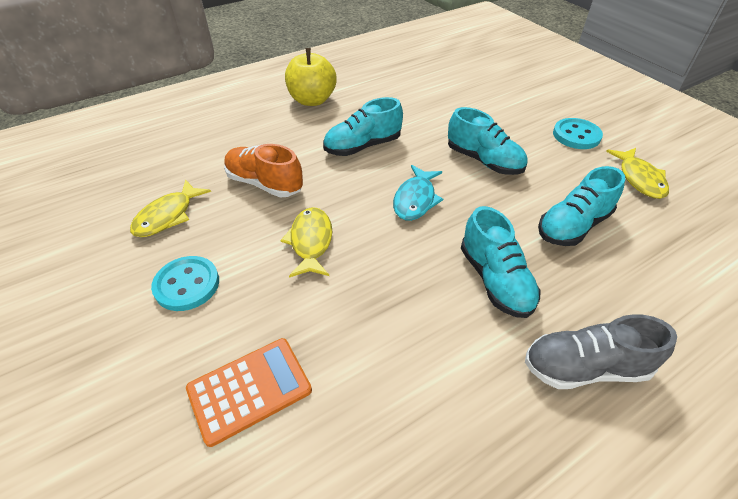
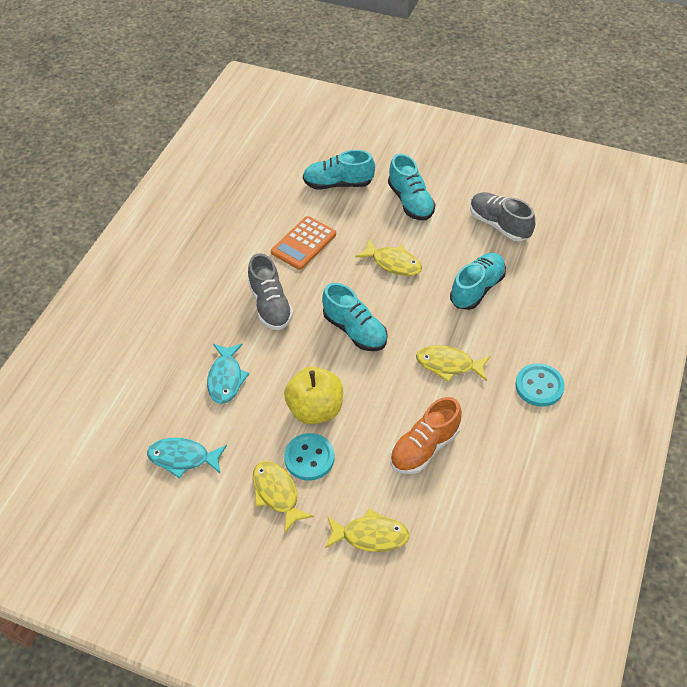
grey shoe: [525,314,677,389] = 1 -> [248,253,293,330] [470,192,535,241] = 2
turquoise fish: [393,165,443,221] = 1 -> [147,438,227,479] [207,344,249,404] = 2
yellow fish: [130,179,211,237] [280,207,332,277] [606,148,669,199] = 3 -> [253,461,314,533] [325,509,409,552] [355,239,422,276] [416,345,490,382] = 4

